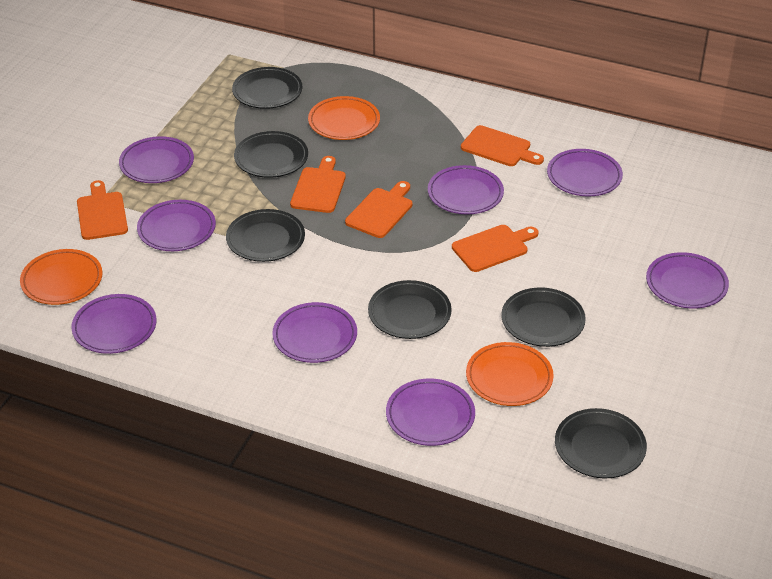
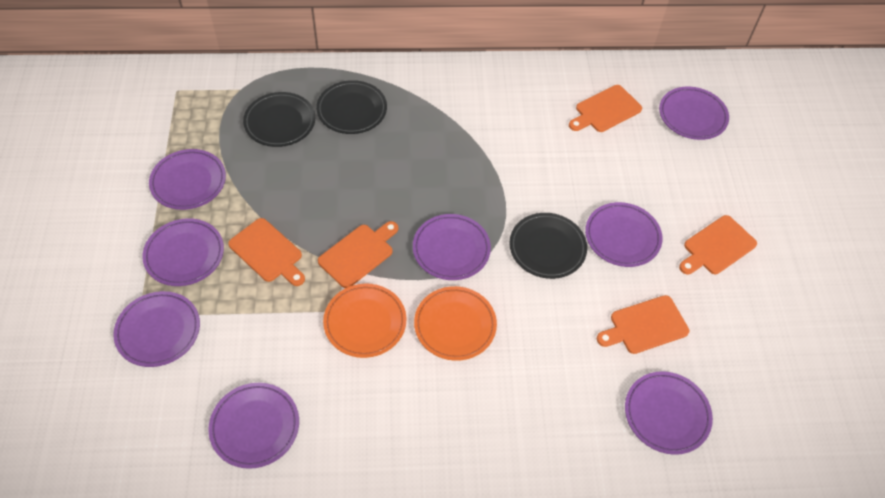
black plate: [226,209,305,262] [232,67,302,109] [234,131,308,178] [368,280,452,339] [501,288,586,347] [555,408,647,479] = 6 -> [243,92,315,147] [316,80,387,134] [509,213,587,279] = 3
orange plate: [20,249,102,305] [308,96,380,140] [466,342,554,406] = 3 -> [323,284,406,358] [414,286,497,361] = 2

